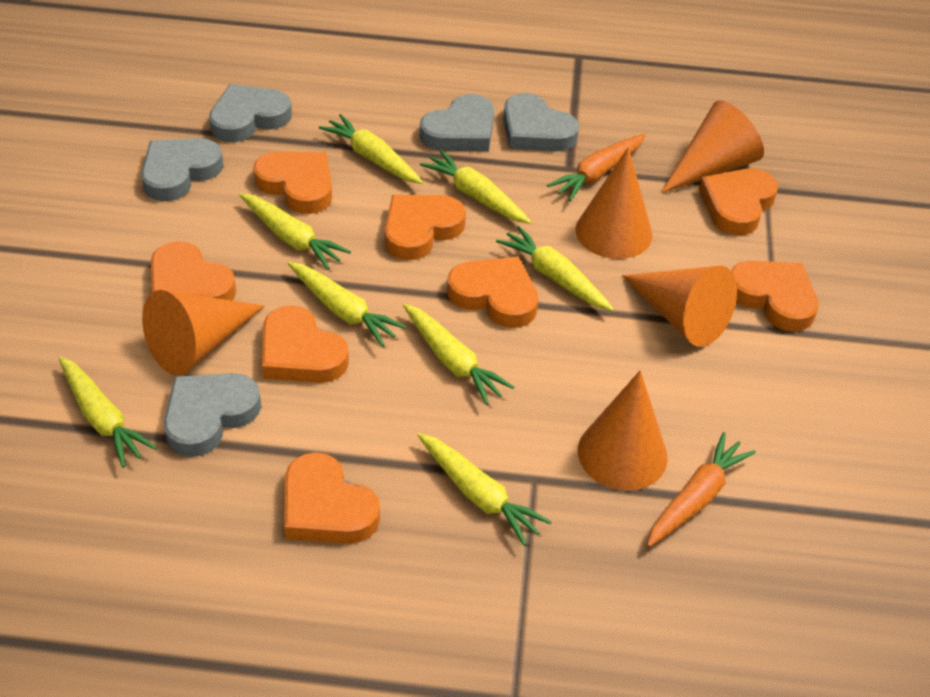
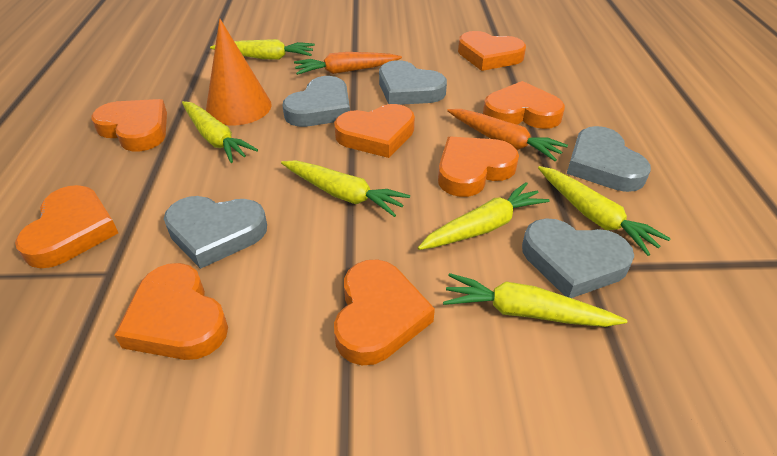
orange cone: [142,290,264,376] [576,147,653,259] [578,370,668,491] [622,266,737,347] [661,101,764,193] = 5 -> [206,18,272,125] = 1
yellow carrot: [59,357,157,468] [239,193,351,270] [288,262,407,347] [319,114,423,184] [403,304,514,405] [417,433,552,546] [420,150,531,224] [496,226,614,311] = 8 -> [182,101,258,163] [210,39,315,60] [281,160,410,217] [418,182,550,250] [443,273,627,327] [538,166,671,256] = 6

